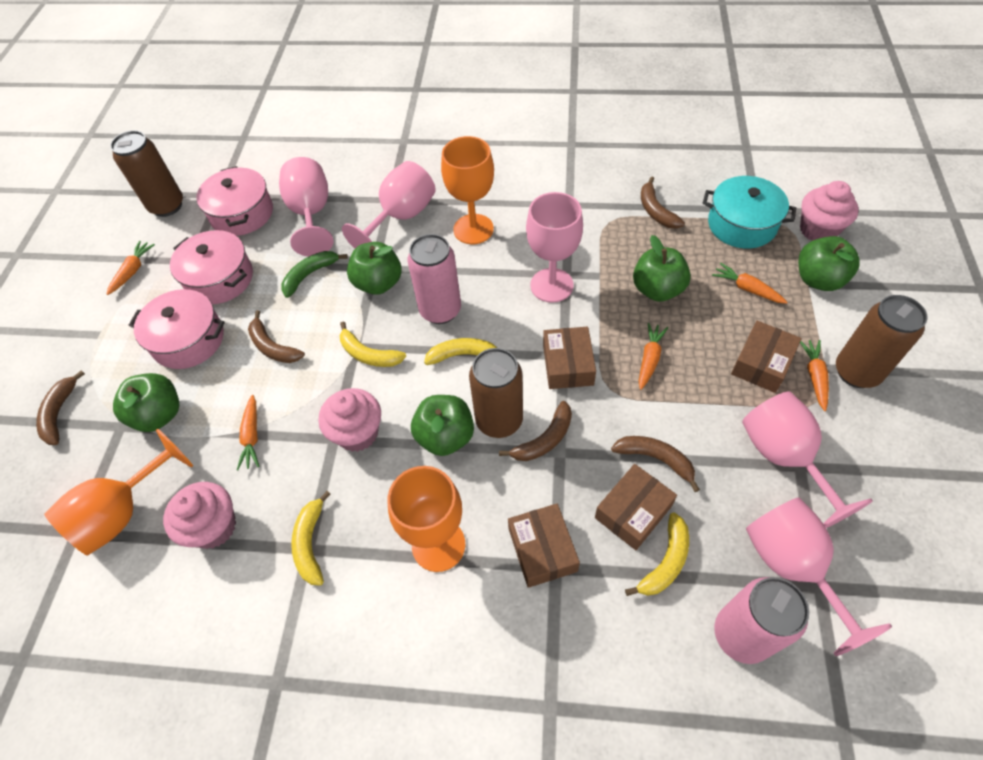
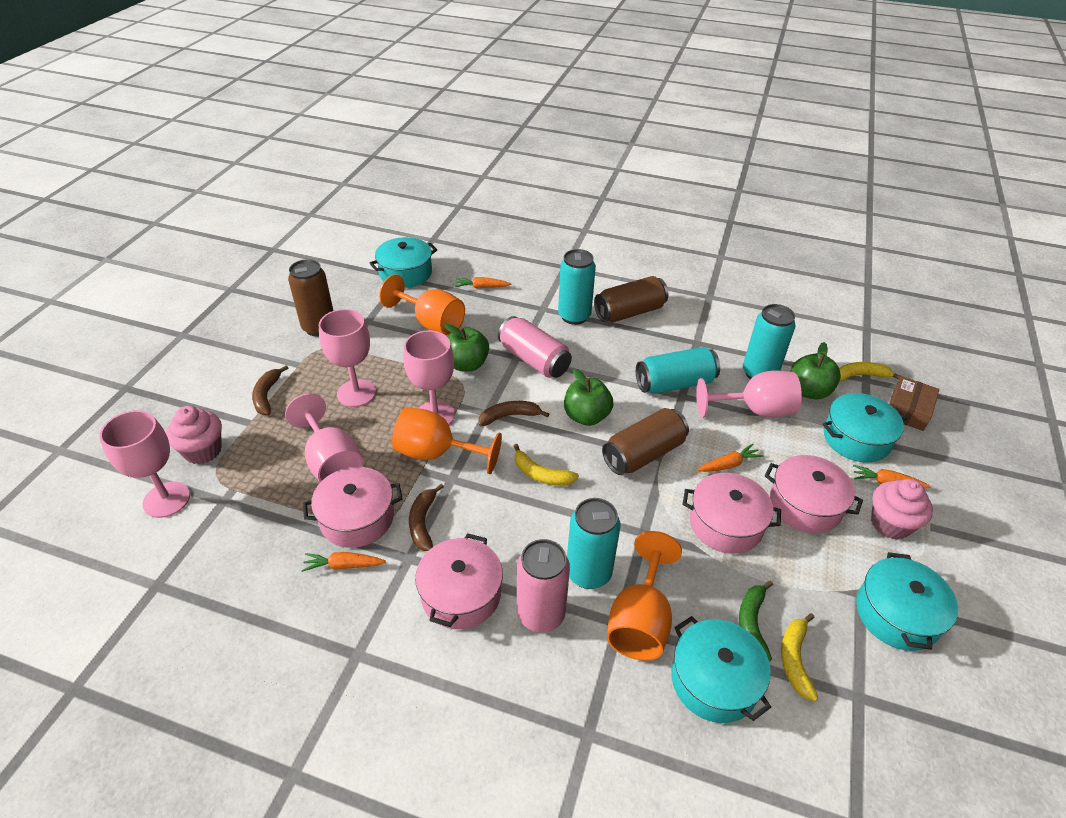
brown banana: [36,370,85,445] [248,310,305,363] [499,401,572,461] [611,436,700,492] [641,176,685,229] = 5 -> [252,365,288,415] [409,484,444,551] [479,401,549,426] = 3
brown box: [508,504,580,588] [543,327,596,389] [595,464,677,550] [731,321,801,393] = 4 -> [889,376,939,431] = 1
green apple: [113,373,179,432] [347,242,402,295] [411,395,474,456] [633,235,691,302] [798,236,860,291] = 5 -> [445,324,489,371] [564,369,614,426] [790,342,841,399] = 3
orange carrot: [107,241,155,295] [237,395,260,470] [639,323,668,390] [712,263,788,304] [800,340,829,411] = 5 -> [301,552,386,572] [455,277,512,288] [697,444,764,472] [853,465,931,488] = 4
pink cupcake: [163,482,236,549] [318,388,381,452] [800,181,859,241] = 3 -> [166,406,222,464] [871,479,933,540] = 2
pink pot: [129,289,225,369] [170,230,253,304] [196,166,273,236] = 3 -> [303,467,403,548] [415,533,503,629] [683,473,781,554] [765,455,863,533] = 4
turquoise can: none = 0 -> [558,249,596,325] [567,498,621,589] [636,347,720,394] [743,304,796,379] = 4
turquoise pot: [703,176,796,249] = 1 -> [370,237,437,288] [671,616,771,723] [823,393,907,462] [856,552,958,651] = 4
yellow banana: [291,491,331,586] [339,321,406,367] [424,338,497,365] [625,512,689,596] = 4 -> [514,444,579,486] [781,613,818,701] [839,362,901,381] = 3

